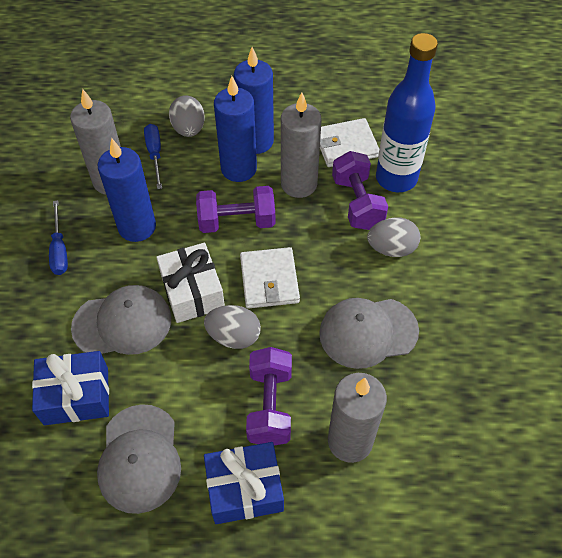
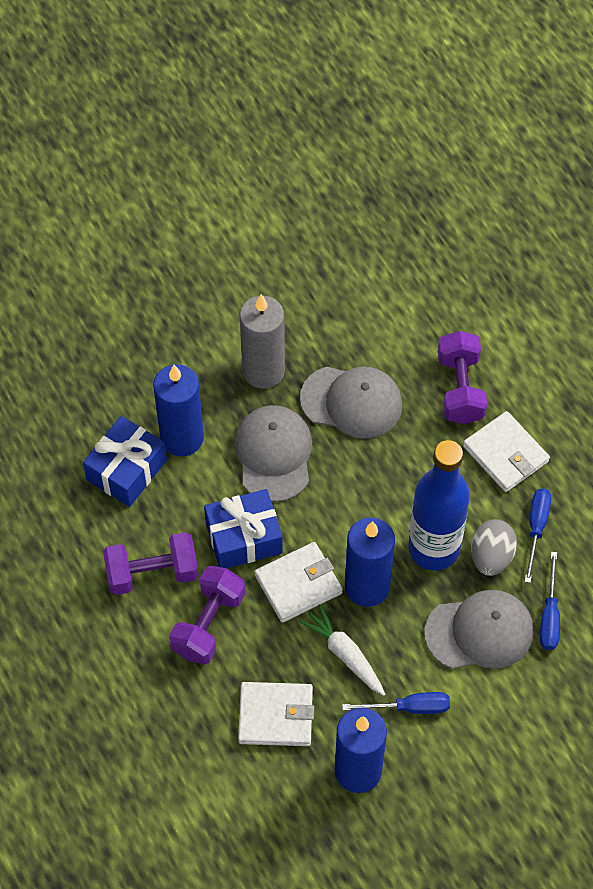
blue screwdriver: [49,200,68,275] [144,124,162,189] = 2 -> [342,692,450,714] [524,489,551,583] [540,552,560,650] = 3
grey candle: [70,89,121,195] [281,92,322,198] [328,373,387,463] = 3 -> [240,294,285,389] = 1
grey egg: [169,95,205,137] [204,305,261,349] [367,217,420,257] = 3 -> [471,519,517,576] = 1
white carrot: none = 0 -> [299,604,385,696] = 1
white gift: [156,243,225,323] = 1 -> none = 0
white wallet: [240,247,300,309] [320,118,379,167] = 2 -> [238,682,314,746] [254,542,343,623] [463,411,550,492] = 3

